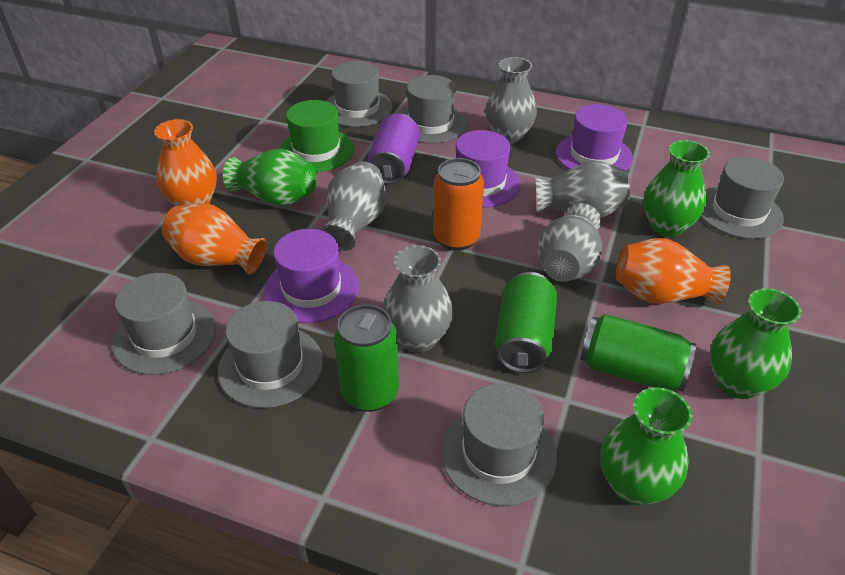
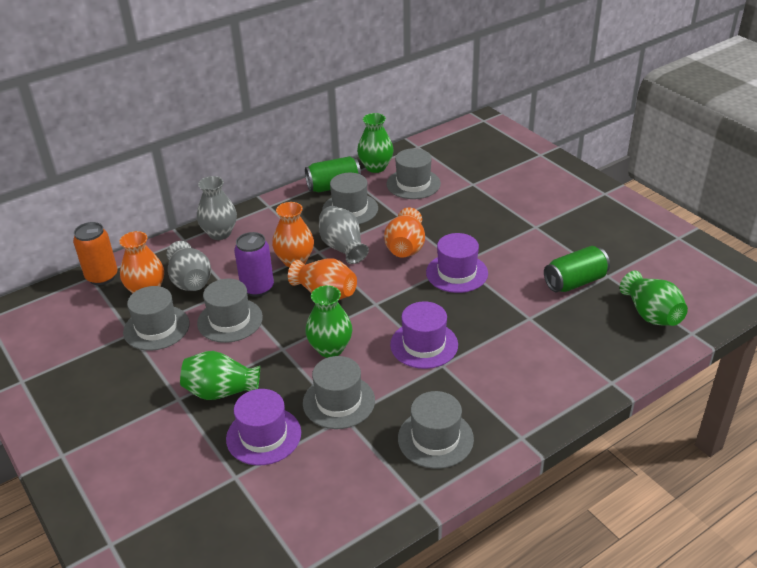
green can: [334,304,399,412] [495,272,557,373] [580,314,696,391] = 3 -> [305,156,361,192] [544,246,610,292] = 2
green hat: [279,100,354,172] = 1 -> none = 0
grey vase: [320,161,386,251] [383,245,453,352] [485,57,537,144] [535,160,630,218] [537,203,602,282] = 5 -> [167,241,211,291] [197,176,237,240] [319,206,369,264] = 3
orange vase: [154,119,217,206] [162,203,267,275] [616,238,731,305] = 3 -> [119,231,164,293] [272,202,314,267] [288,258,357,300] [384,208,425,258] = 4

